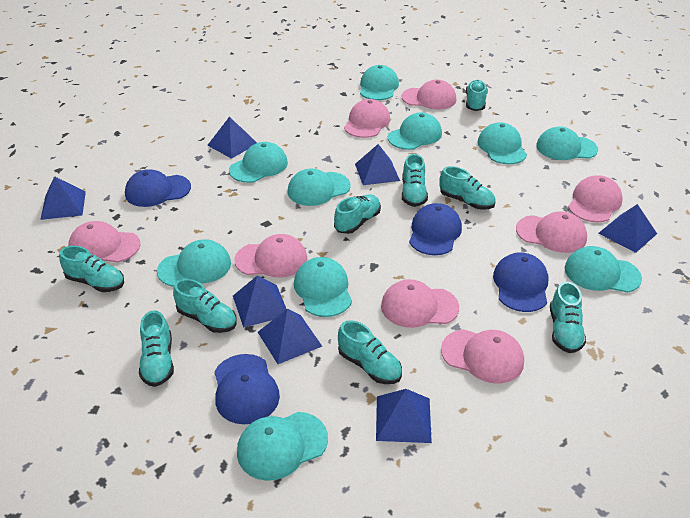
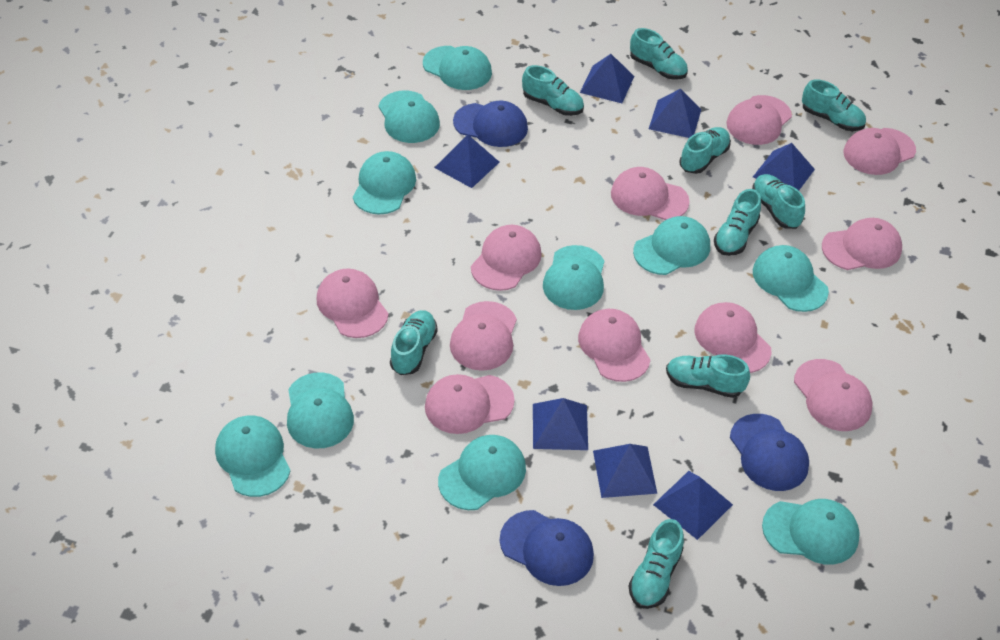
blue cap: [125,169,191,207] [215,354,280,424] [409,203,462,255] [493,252,549,312] = 4 -> [453,101,528,147] [500,510,594,586] [730,414,809,491] = 3
pink cap: [68,221,140,263] [234,234,308,278] [344,99,390,138] [381,279,459,328] [402,80,456,109] [441,329,524,383] [516,211,587,253] [568,175,623,222] = 8 -> [317,269,389,338] [425,374,515,434] [450,301,517,371] [471,225,542,291] [578,309,650,382] [611,167,690,220] [694,302,772,373] [726,95,792,145] [794,359,873,431] [822,218,902,270] [844,128,916,175] = 11

